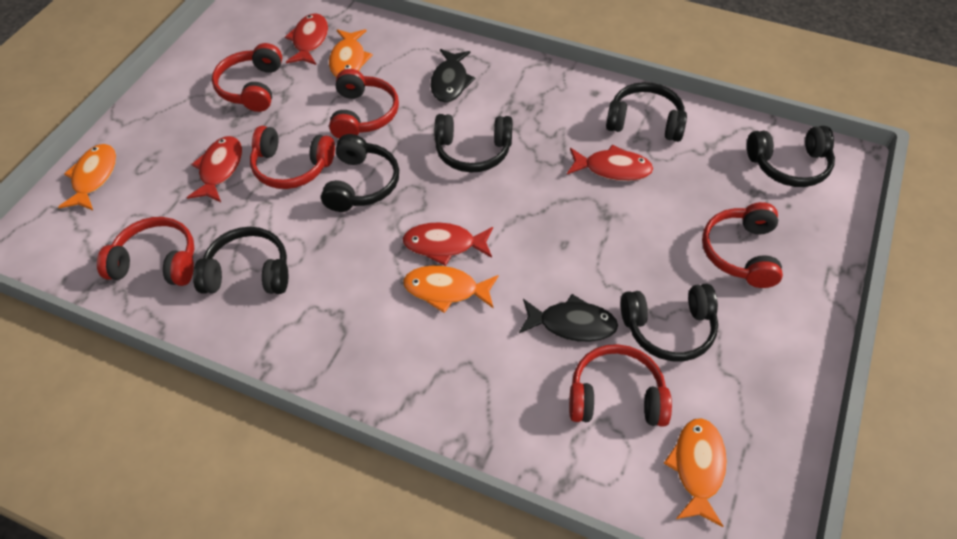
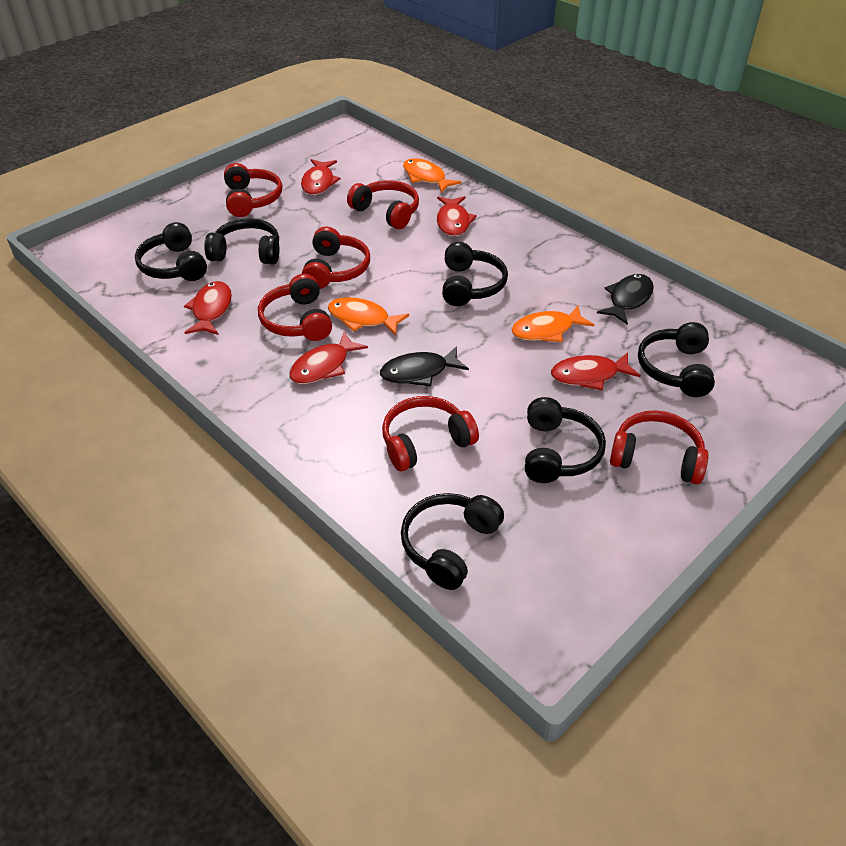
orange fish: [58,144,116,210] [329,29,373,77] [403,266,498,313] [664,418,727,527] = 4 -> [328,297,409,335] [403,158,461,193] [511,306,594,342] = 3
red fish: [187,136,242,202] [285,13,328,65] [403,222,493,266] [567,144,653,181] = 4 -> [184,281,232,335] [290,332,368,384] [301,159,341,195] [437,196,477,236] [551,352,641,391] = 5

